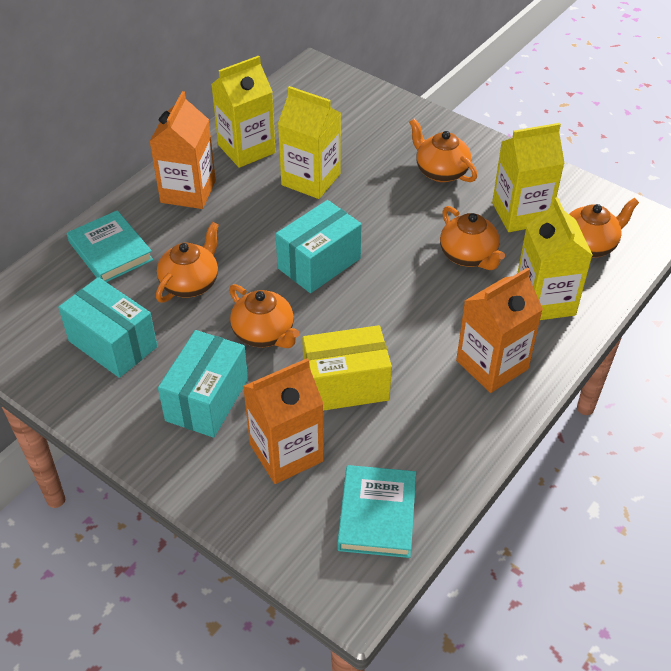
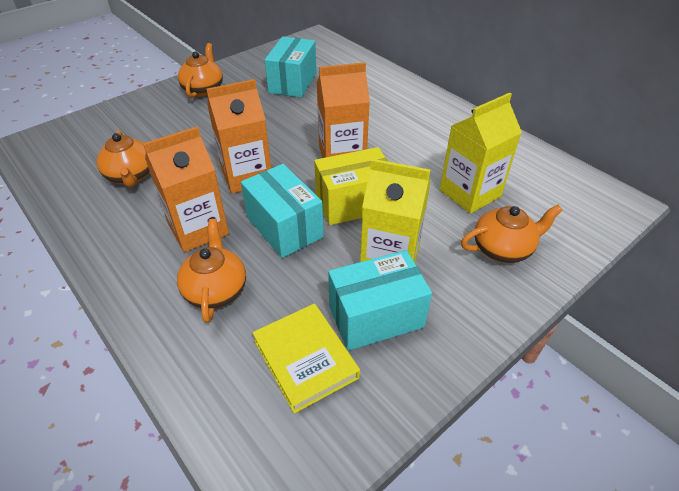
orange teapot: [156,222,219,303] [229,284,299,348] [409,118,477,182] [440,206,505,270] [569,198,639,258] = 5 -> [97,130,150,187] [177,219,246,323] [178,43,223,98] [461,205,563,263] = 4
turquoise book: [67,210,153,282] [337,465,416,558] = 2 -> none = 0
yellow book: none = 0 -> [252,303,360,414] = 1
yellow carton: [211,56,276,168] [278,86,341,199] [492,123,565,232] [517,197,592,320] = 4 -> [360,159,431,263] [440,93,522,214] = 2

